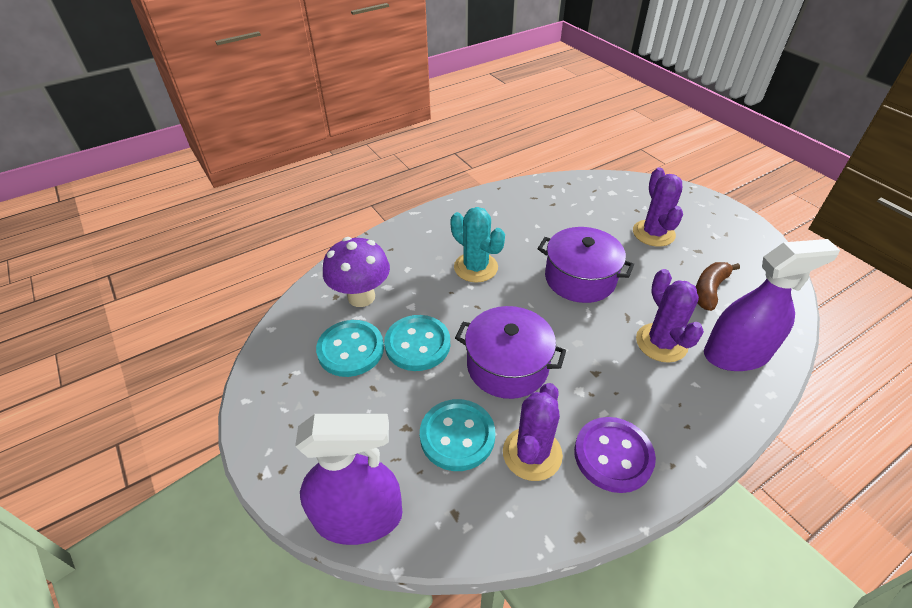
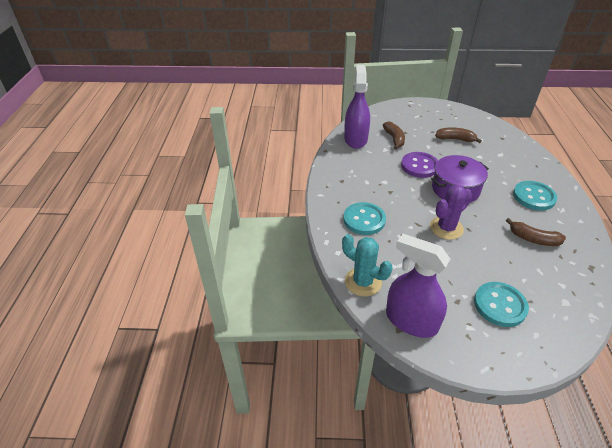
brown banana: [696,262,740,311] = 1 -> [383,122,405,149] [435,127,482,143] [506,218,566,246] = 3
purple cactus: [503,383,563,481] [633,167,683,247] [636,269,704,363] = 3 -> [430,185,472,240] = 1
purple mushroom: [323,237,390,307] = 1 -> none = 0
purple pot: [455,306,566,399] [537,227,634,303] = 2 -> [431,155,489,203] = 1

